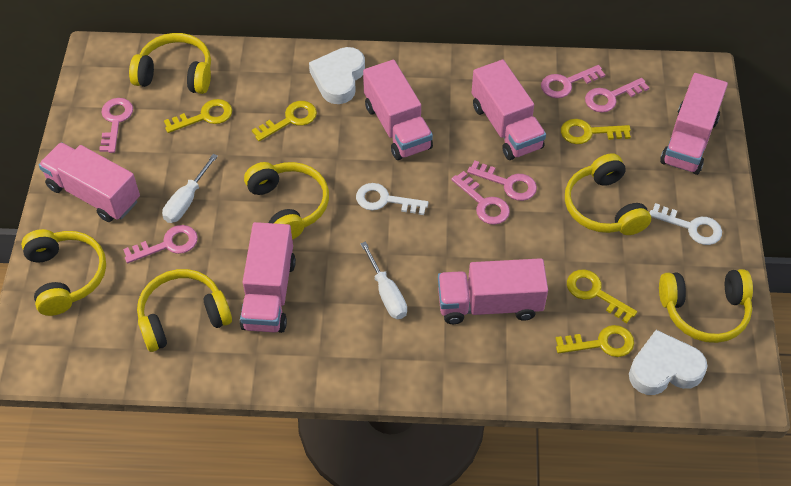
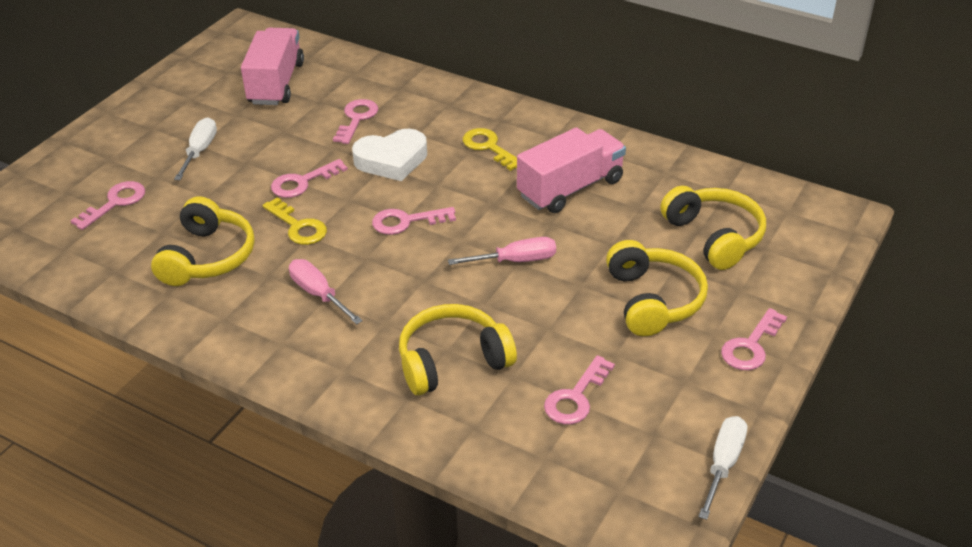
pink screwdriver: none = 0 -> [289,259,363,324] [448,237,556,265] = 2
pink truck: [39,142,140,222] [240,222,296,333] [363,60,433,160] [438,258,548,324] [472,60,546,160] [660,73,728,175] = 6 -> [241,28,304,105] [517,127,626,213] = 2
white heart: [309,47,365,104] [629,330,707,395] = 2 -> [352,129,427,181] = 1
white key: [356,183,428,215] [650,203,722,245] = 2 -> none = 0
yellow headphones: [21,229,106,316] [129,33,211,94] [137,269,232,352] [244,162,329,240] [565,153,651,235] [659,269,753,343] = 6 -> [151,196,255,286] [399,304,517,396] [606,240,708,336] [660,186,766,270] = 4
yellow key: [164,99,232,133] [252,101,317,141] [555,325,634,357] [561,119,631,144] [567,269,637,323] = 5 -> [262,197,327,245] [463,128,517,171] = 2

